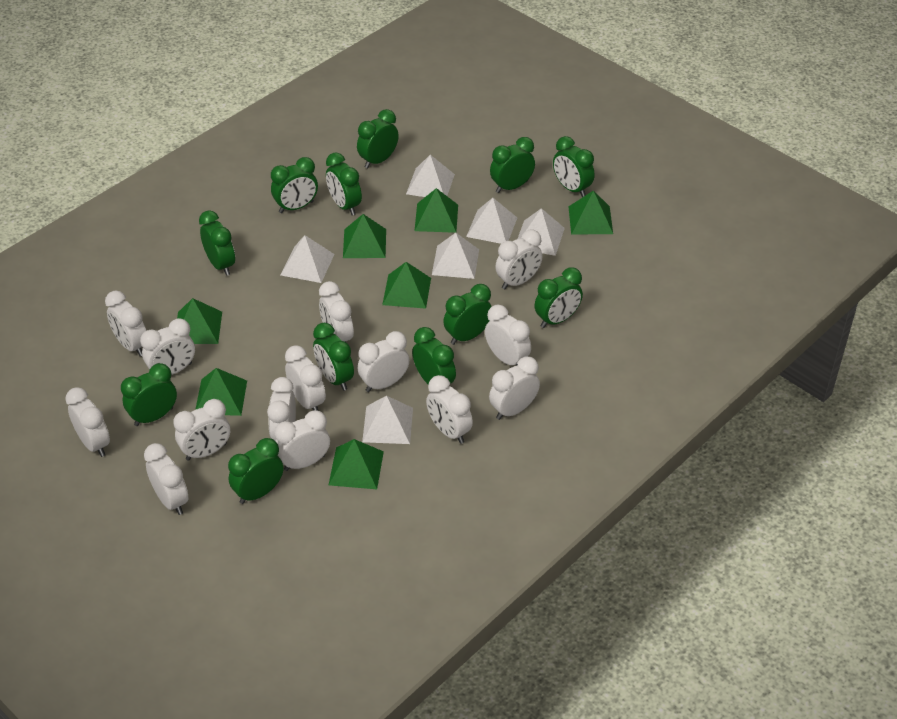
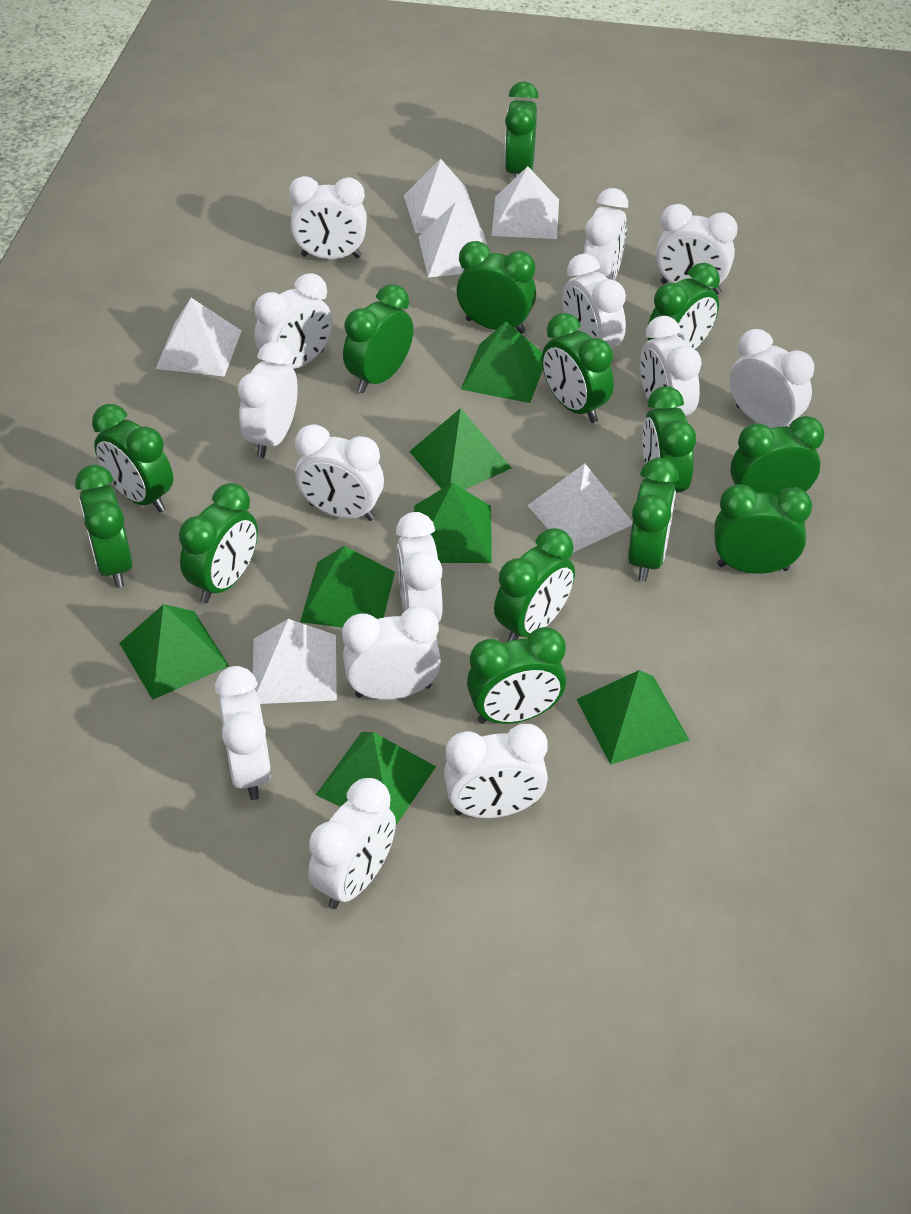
green clock: [121,363,177,426] [199,210,235,276] [228,438,283,504] [271,157,318,213] [313,323,354,391] [326,152,362,215] [357,109,399,169] [412,327,456,384] [443,284,492,345] [490,137,535,193] [534,267,583,328] [553,136,595,197] = 12 -> [75,465,133,588] [92,404,173,512] [179,483,258,603] [343,284,413,393] [457,241,536,334] [467,627,566,724] [494,528,575,642] [504,81,539,178] [542,313,614,423] [628,458,678,581] [642,386,696,505] [648,263,720,350] [714,484,812,574] [730,416,825,495] = 14

